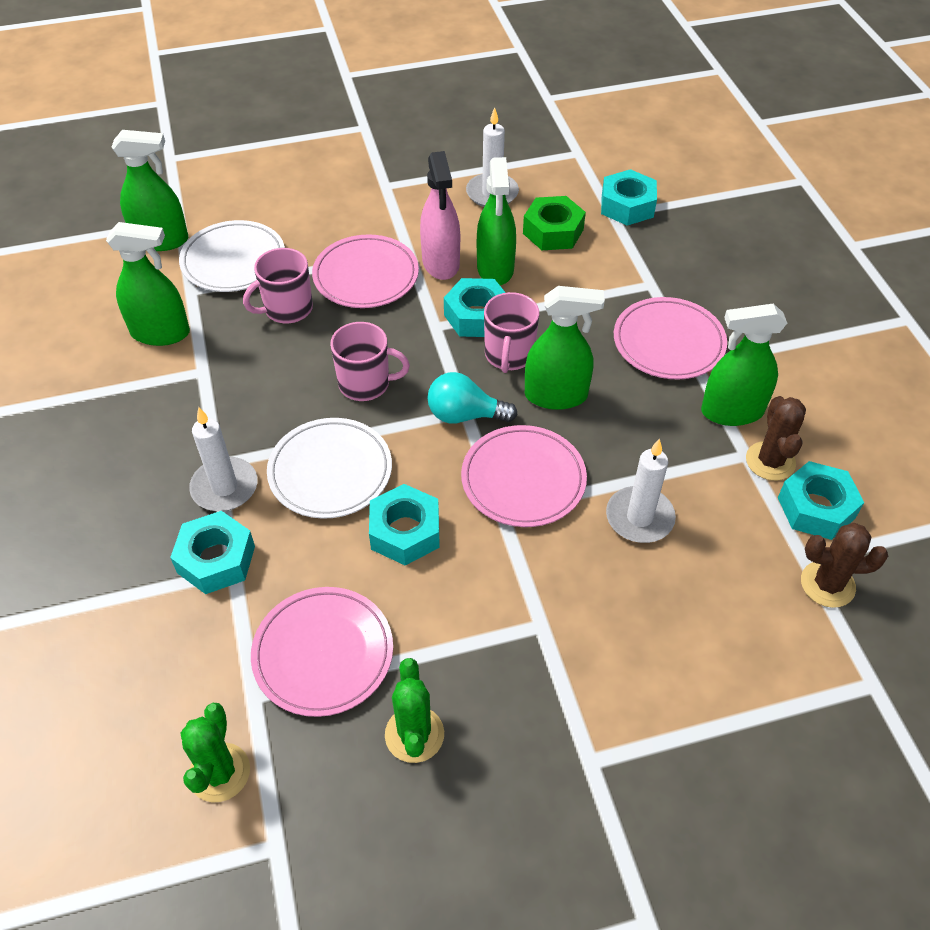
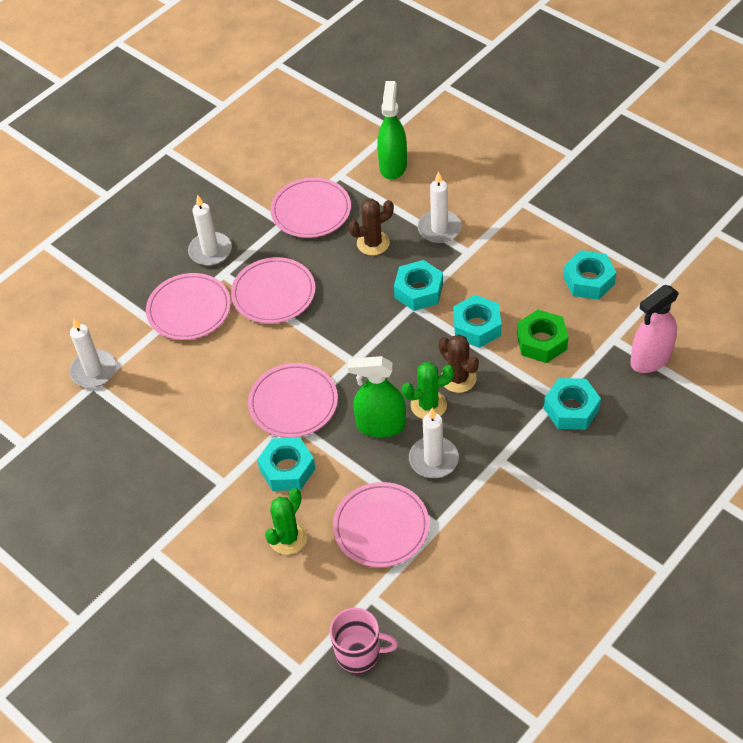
green spray bottle: [106,222,190,346] [111,130,188,251] [477,157,516,285] [525,286,605,410] [701,304,787,426] = 5 -> [348,356,406,437] [377,81,407,180] = 2
pink mug: [243,248,313,323] [330,322,410,401] [484,292,539,373] = 3 -> [330,608,398,673] = 1
pink plate: [251,587,393,717] [312,234,419,308] [461,425,587,527] [614,297,727,379] = 4 -> [146,273,231,340] [231,257,315,323] [248,363,338,438] [270,178,351,238] [333,482,429,567] = 5
turquoise light bulb: [427,372,518,424] = 1 -> none = 0
white candle: [189,407,258,511] [466,107,519,207] [606,438,676,543] = 3 -> [69,318,116,388] [188,195,232,266] [409,408,459,478] [418,171,462,243] = 4
white plate: [179,220,285,292] [267,418,392,519] = 2 -> none = 0

